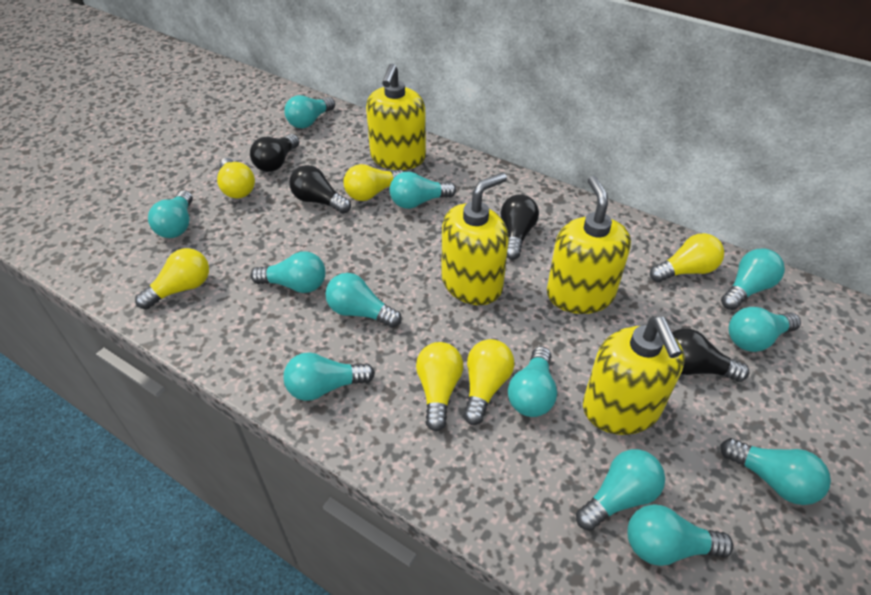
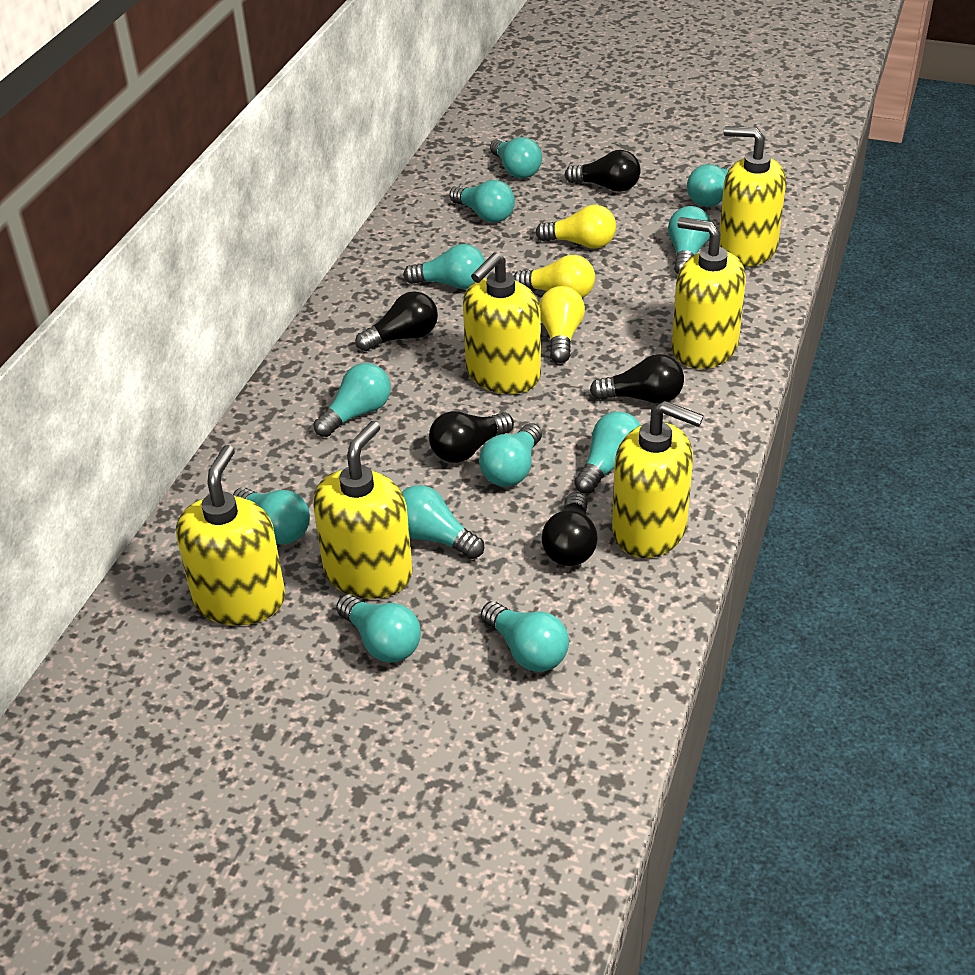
black light bulb: [250,134,299,172] [289,165,351,214] [500,194,539,260] [672,328,749,382] = 4 -> [355,291,438,351] [429,411,514,463] [542,492,598,566] [565,150,641,192] [590,354,684,404] = 5
yellow light bulb: [135,248,209,310] [217,158,255,198] [343,164,404,201] [416,342,463,431] [463,339,514,425] [650,233,724,282] = 6 -> [514,255,595,298] [535,205,616,249] [539,286,585,363] = 3
yellow soap dispenser: [366,63,426,170] [441,172,509,305] [547,176,631,314] [583,316,685,435] = 4 -> [176,445,286,626] [313,421,413,599] [463,253,541,394] [612,401,704,558] [672,217,746,369] [719,126,786,267] = 6

